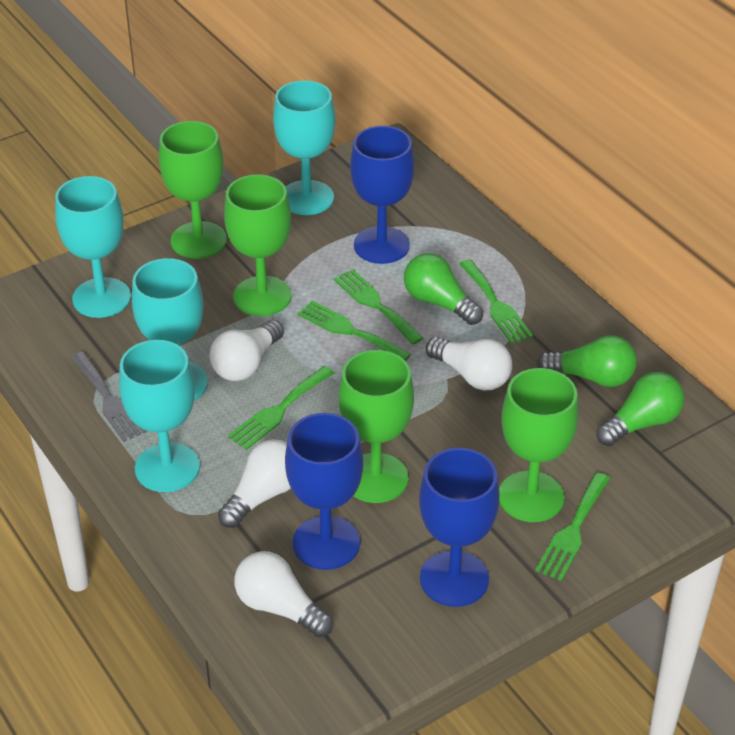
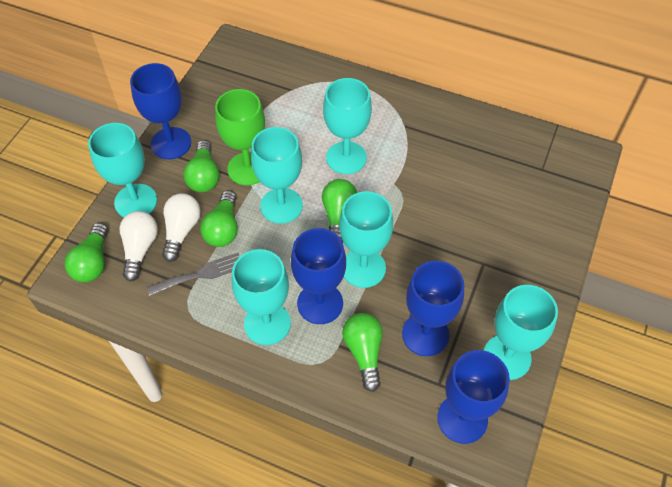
blue goblet: [285,413,363,570] [350,126,415,264] [419,448,500,607] = 3 -> [130,63,191,159] [291,228,346,324] [402,261,464,356] [437,350,510,444] = 4
green fork: [228,366,334,450] [297,300,411,361] [333,269,424,345] [459,259,533,344] [535,473,611,581] = 5 -> none = 0
green goblet: [159,121,227,259] [224,174,291,316] [339,350,414,503] [499,368,579,522] = 4 -> [215,89,265,185] = 1
green light bulb: [404,253,483,325] [536,335,637,387] [596,372,684,446] = 3 -> [65,223,108,282] [183,140,219,192] [200,190,238,247] [322,179,357,243] [342,313,383,392] = 5
turquoise goblet: [55,176,131,318] [119,340,200,492] [132,258,208,401] [273,80,335,215] = 4 -> [88,123,157,217] [232,249,291,345] [251,127,303,224] [323,78,372,174] [339,191,393,288] [483,285,558,380] = 6
white light bulb: [210,320,284,381] [218,439,291,528] [234,551,333,638] [426,337,512,391] = 4 -> [119,211,158,281] [162,193,201,262] = 2

